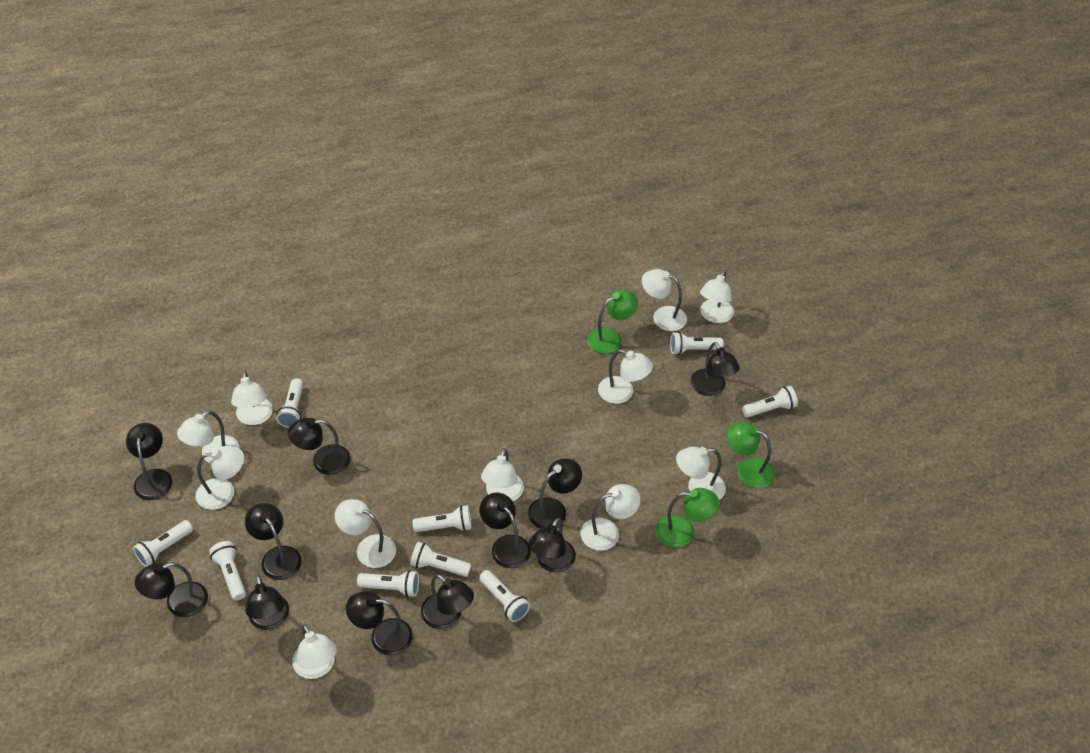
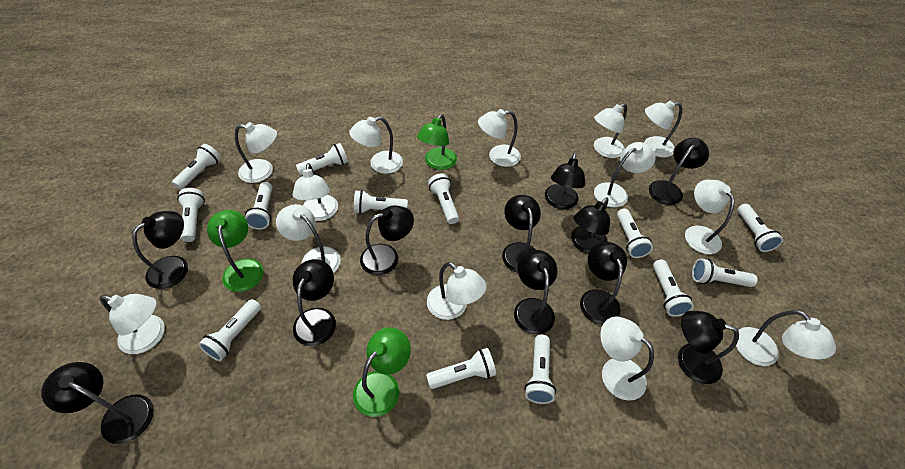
white flashlight: [133,520,193,567] [209,541,246,601] [276,378,303,428] [357,570,419,597] [410,542,471,577] [412,505,472,532] [479,570,530,622] [670,332,723,355] [742,386,798,417] = 9 -> [172,144,221,190] [177,188,205,242] [198,299,261,361] [245,182,273,230] [296,143,348,175] [354,190,408,214] [426,348,496,389] [428,173,459,224] [525,335,556,404] [617,208,653,258] [653,260,694,317] [692,258,758,287] [737,204,783,252] = 13
white lamp: [177,410,239,463] [196,446,244,510] [231,371,273,425] [292,624,337,679] [335,499,396,568] [481,448,524,501] [581,484,640,551] [598,350,653,404] [642,269,687,331] [676,447,726,500] [700,270,734,323] = 11 -> [100,294,165,354] [235,122,277,183] [276,204,341,273] [293,163,338,221] [349,117,403,174] [427,262,487,320] [478,109,521,167] [594,103,627,158] [594,142,656,208] [600,316,654,401] [644,101,682,157] [685,180,735,254] [736,310,836,366] = 13

